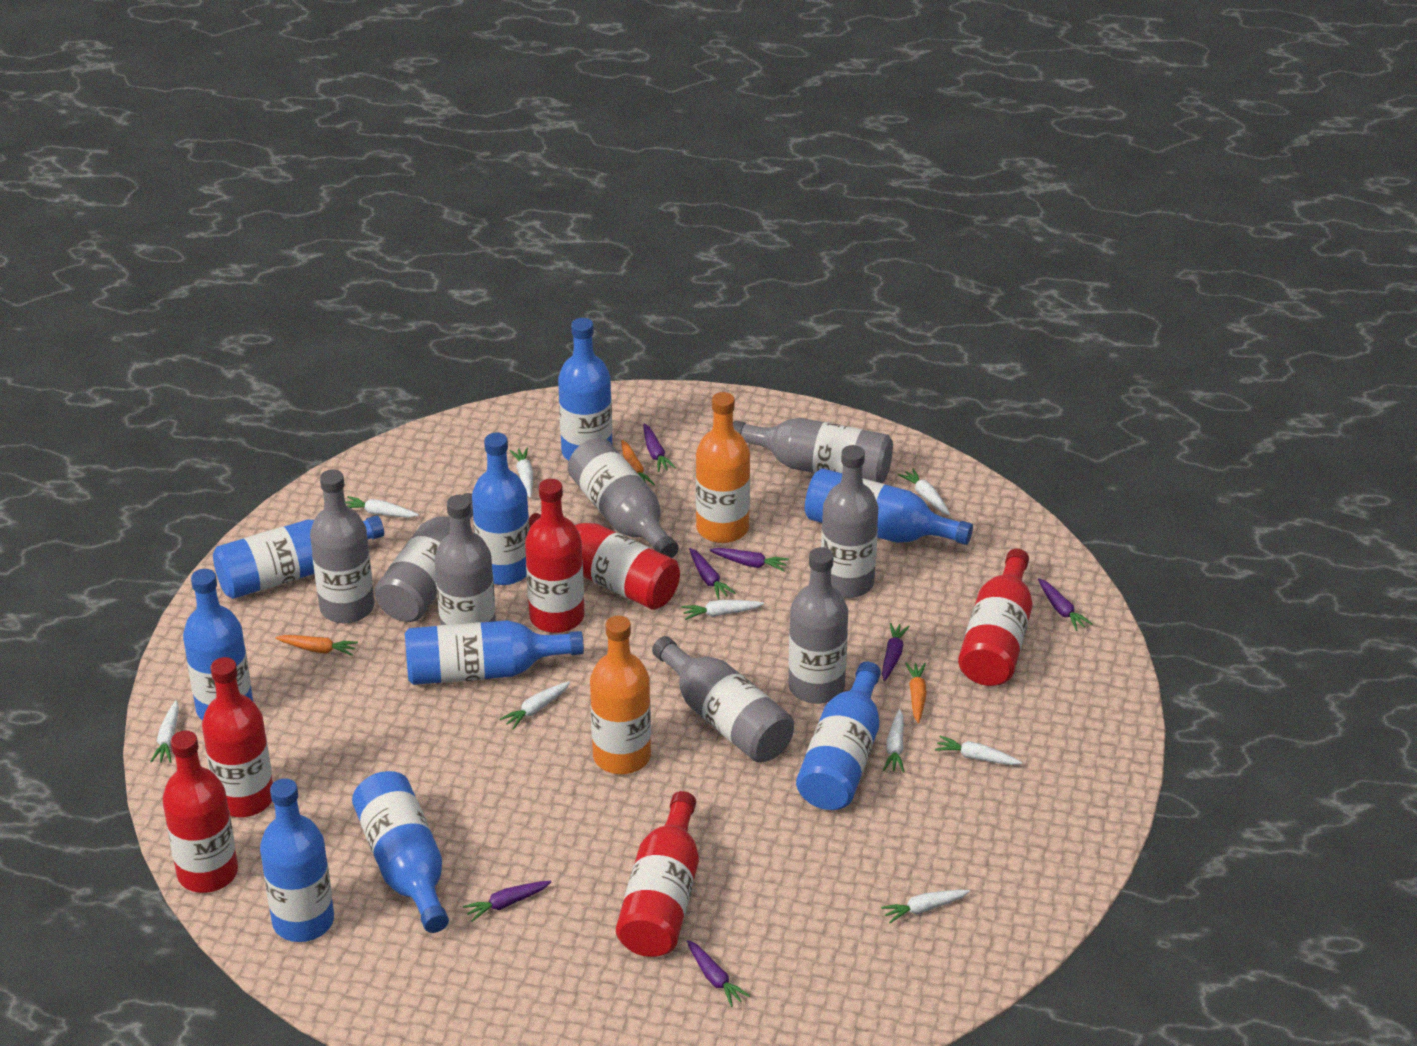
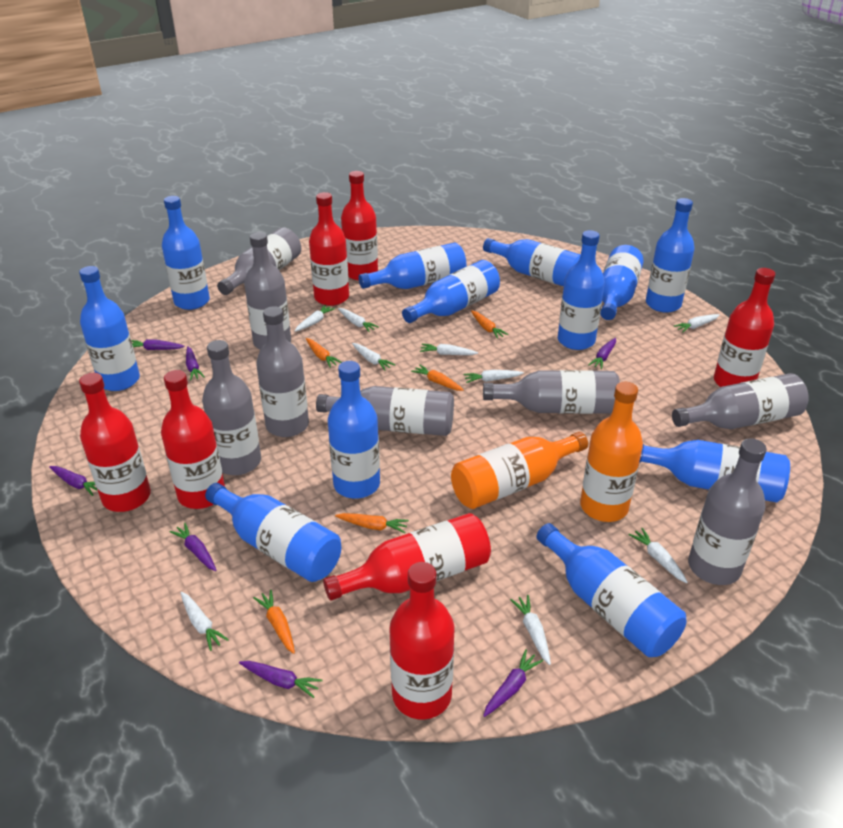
blue bottle: [183,569,253,720] [213,515,384,599] [260,778,334,942] [352,771,449,933] [405,620,584,685] [472,433,530,585] [558,318,612,461] [796,662,881,810] [805,468,973,545] = 9 -> [79,266,140,391] [162,196,210,310] [205,483,341,582] [328,361,380,499] [359,243,467,289] [402,260,500,323] [483,238,581,286] [536,523,686,657] [558,230,605,350] [600,245,644,320] [639,440,790,503] [646,198,695,313] = 12
orange carrot: [275,635,358,656] [621,440,655,485] [905,663,927,723] = 3 -> [253,590,295,654] [306,338,342,368] [335,513,409,533] [411,364,464,391] [471,310,508,339] = 5
red bottle: [162,731,238,893] [202,657,273,817] [525,479,584,633] [529,513,680,610] [616,791,699,957] [958,549,1032,686] = 6 -> [79,373,151,512] [161,370,225,509] [309,192,349,306] [323,513,491,601] [341,171,378,280] [389,562,454,720] [714,268,776,387] = 7

